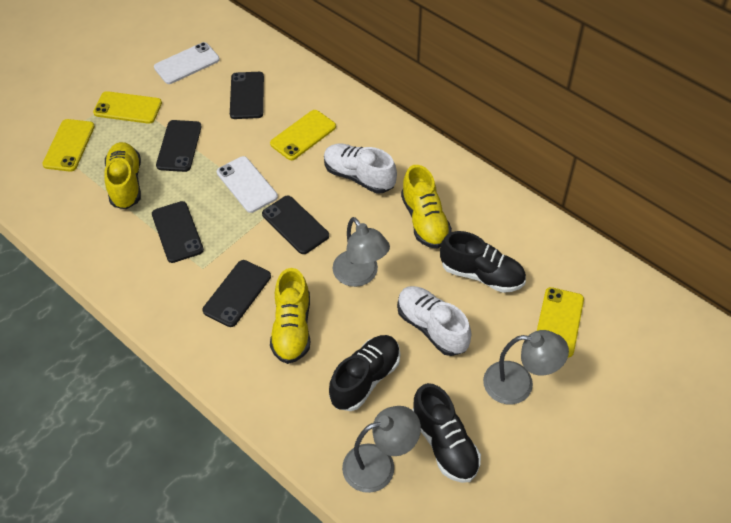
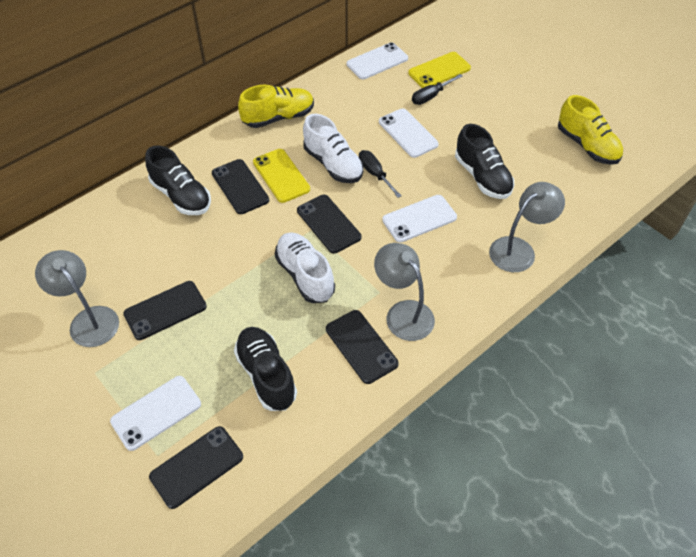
black screwdriver: none = 0 -> [359,150,402,198] [412,74,462,105] = 2
white phone: [154,42,220,84] [217,156,278,213] = 2 -> [110,376,201,451] [347,42,408,79] [379,108,439,158] [382,195,457,243] = 4
yellow phone: [42,119,95,172] [93,91,162,124] [270,110,336,160] [537,287,584,357] = 4 -> [253,149,310,203] [408,52,471,88] = 2
yellow shoe: [104,142,141,209] [270,268,311,364] [401,165,452,248] = 3 -> [238,85,314,128] [558,95,623,165] = 2

